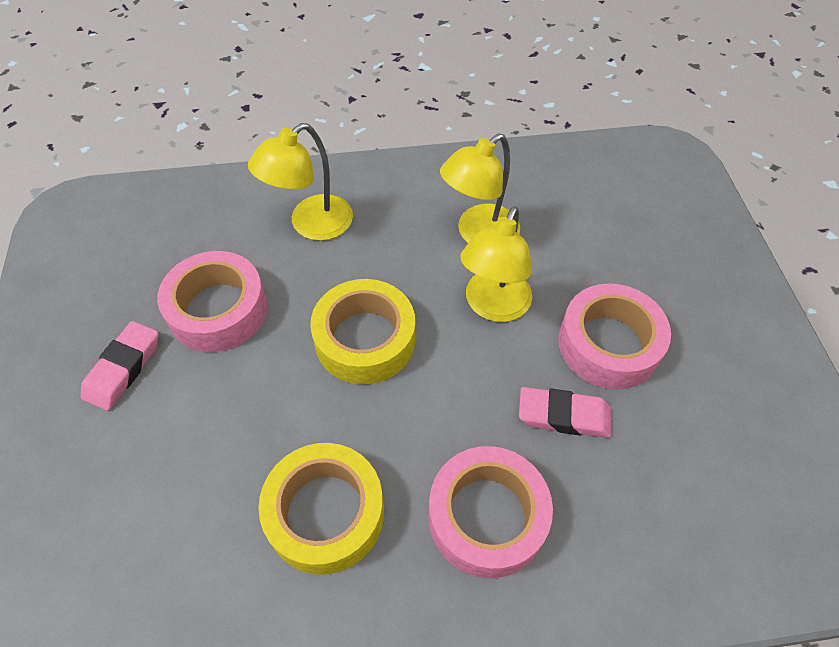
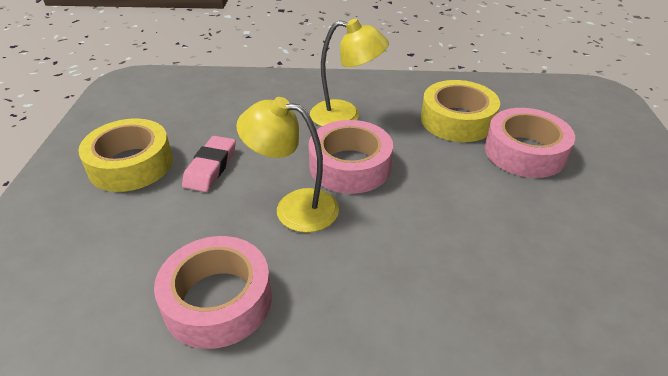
pink eraser: [81,321,158,411] [519,387,611,438] = 2 -> [182,136,236,192] = 1
yellow lamp: [248,123,353,241] [440,133,520,243] [460,206,532,322] = 3 -> [236,97,339,233] [310,19,389,126] = 2

